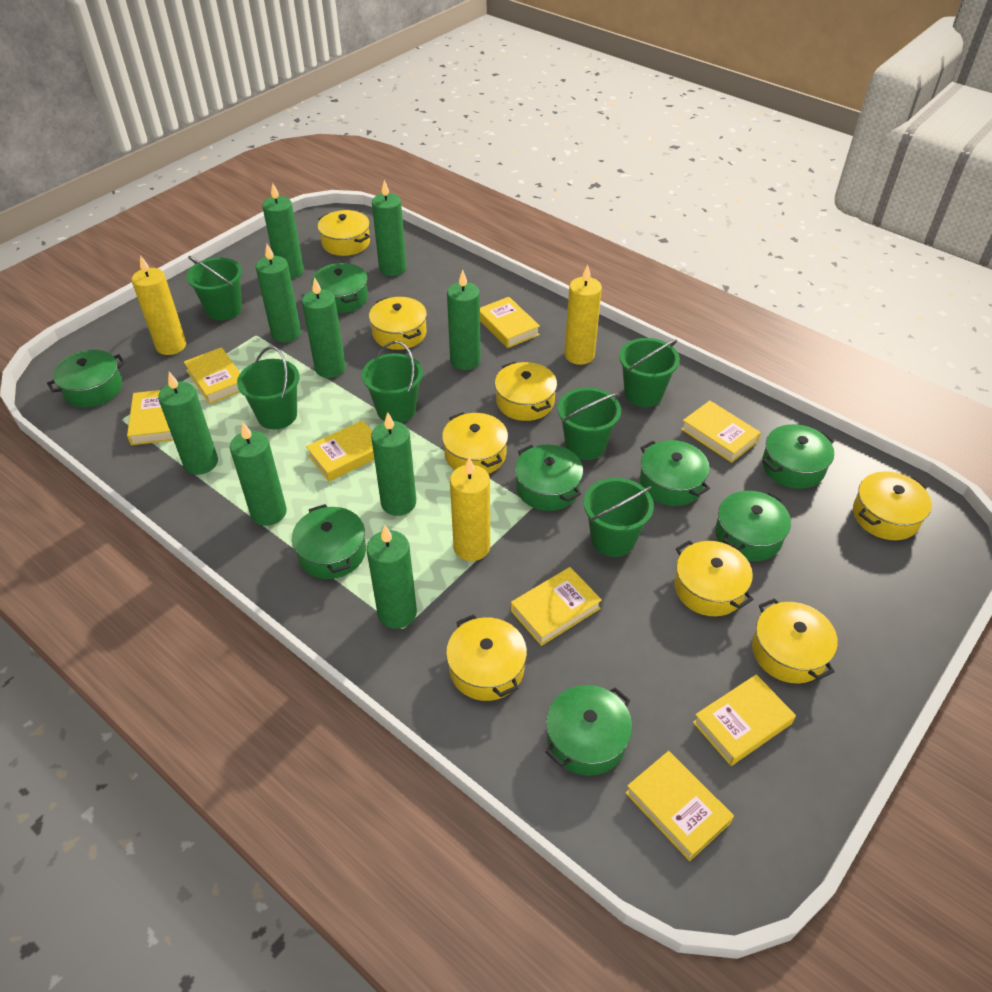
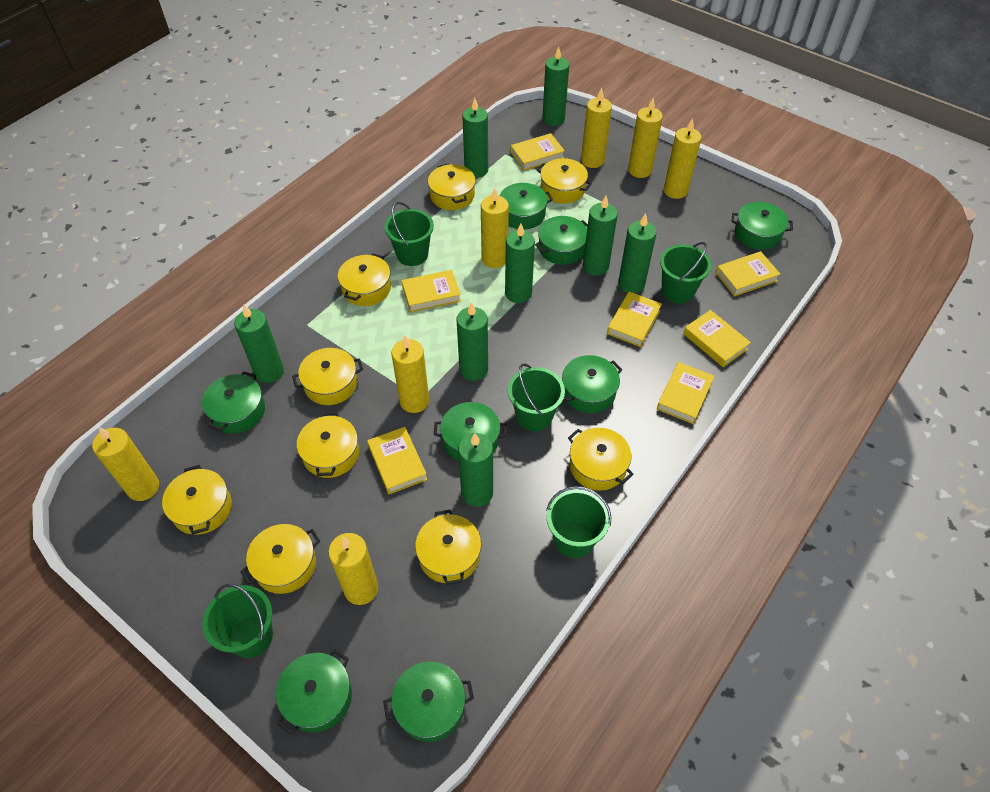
green bucket: [186,256,242,321] [237,346,300,429] [362,341,423,423] [558,387,621,460] [584,478,654,557] [619,338,680,407] = 6 -> [202,584,273,658] [385,202,434,266] [508,363,565,431] [546,486,611,558] [660,242,712,303] = 5
green candle: [158,372,218,475] [230,422,287,526] [256,244,301,342] [262,183,304,279] [302,277,346,378] [367,525,417,629] [371,412,416,516] [372,180,407,276] [447,270,481,370] = 9 -> [234,305,284,383] [456,302,488,381] [458,433,493,507] [462,98,488,178] [505,224,535,303] [542,46,569,126] [583,196,618,276] [618,213,657,293] = 8
yellow book: [127,390,173,445] [184,347,240,404] [306,420,374,481] [480,297,540,348] [511,567,602,646] [626,751,734,861] [681,400,761,463] [693,674,796,766] = 8 -> [367,427,427,494] [402,270,461,313] [511,133,565,171] [607,291,662,347] [657,362,714,424] [683,310,751,367] [716,251,780,297] = 7
yellow candle: [132,255,186,355] [450,457,490,561] [564,264,602,365] = 3 -> [92,427,159,501] [328,533,378,605] [391,335,429,413] [481,188,509,268] [581,88,612,168] [628,98,663,178] [664,118,702,199] = 7
yellow pot: [318,210,370,256] [369,297,427,350] [442,412,508,474] [446,614,527,701] [495,362,557,421] [674,540,753,616] [752,598,838,683] [853,471,932,540] = 8 -> [162,465,232,535] [240,524,320,594] [292,348,363,405] [297,412,359,478] [338,253,391,306] [415,510,481,585] [428,164,476,210] [537,158,592,204] [568,428,633,491] = 9

